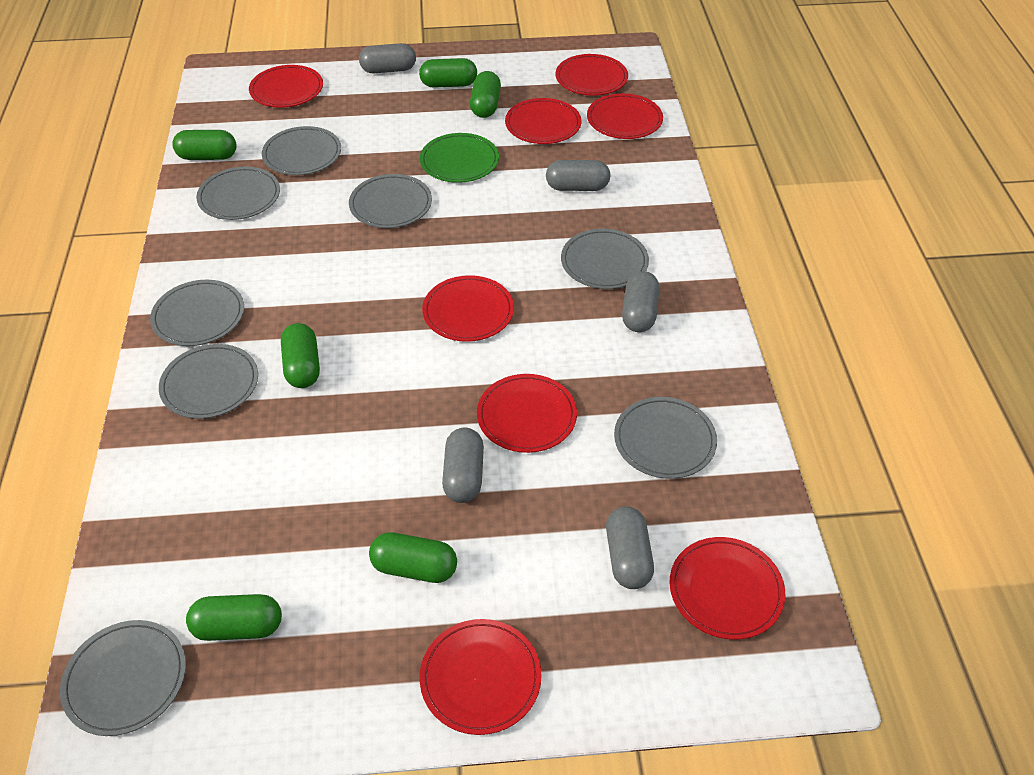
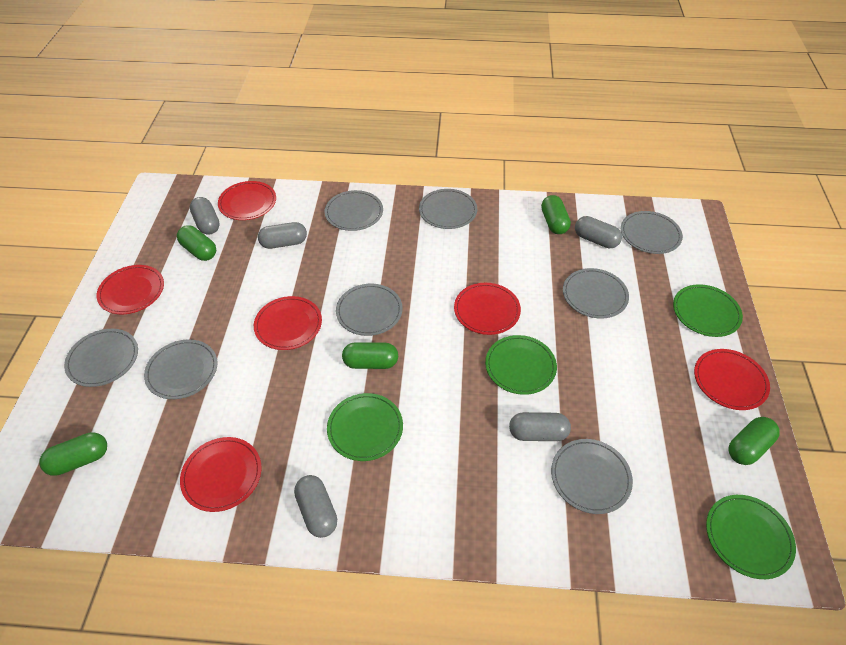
green capsule: [172,130,236,160] [186,594,282,641] [281,323,320,388] [369,532,457,583] [419,58,477,88] [470,71,501,118] = 6 -> [39,432,107,476] [177,225,216,261] [342,342,398,369] [541,195,571,234] [728,417,780,465] = 5
green plate: [420,133,499,183] = 1 -> [327,393,403,461] [485,335,557,395] [673,284,743,337] [706,495,796,579] = 4
red plate: [249,65,323,108] [420,619,542,735] [422,275,514,342] [477,374,577,453] [505,98,581,144] [556,54,628,96] [587,93,663,139] [669,537,785,640] = 8 -> [97,265,164,314] [180,437,261,512] [218,181,276,220] [254,296,322,350] [454,283,521,335] [694,349,770,410] = 6

